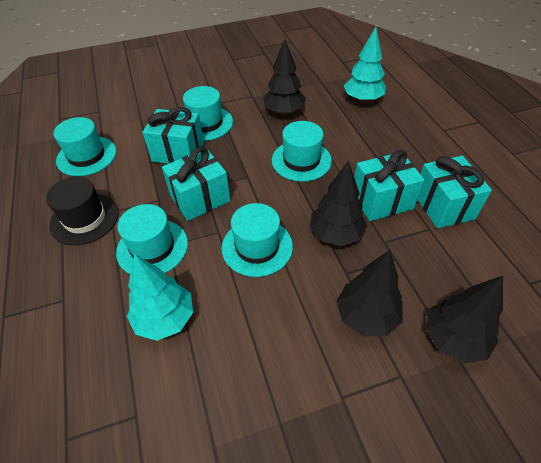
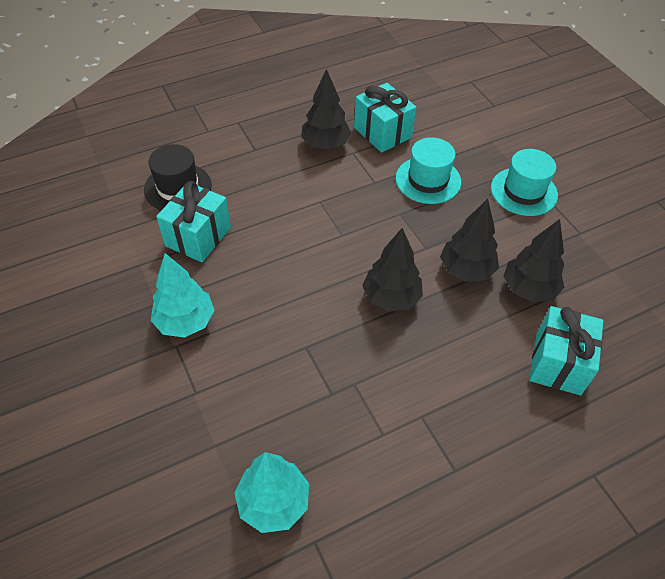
turquoise gift: [142,107,204,164] [162,147,230,221] [354,150,424,221] [417,156,492,229] = 4 -> [156,181,231,262] [354,83,416,153] [529,306,604,395] = 3
turquoise hat: [53,117,116,176] [116,204,188,274] [183,86,233,141] [221,203,293,277] [272,121,332,182] = 5 -> [396,137,461,204] [491,149,558,216] = 2

